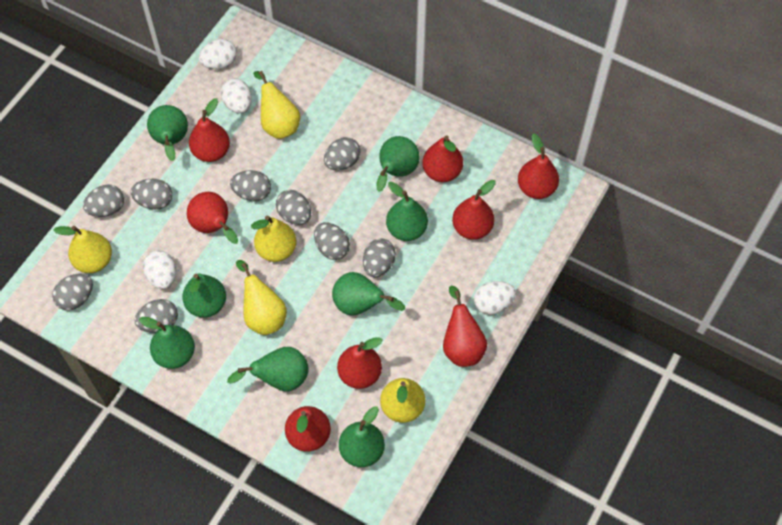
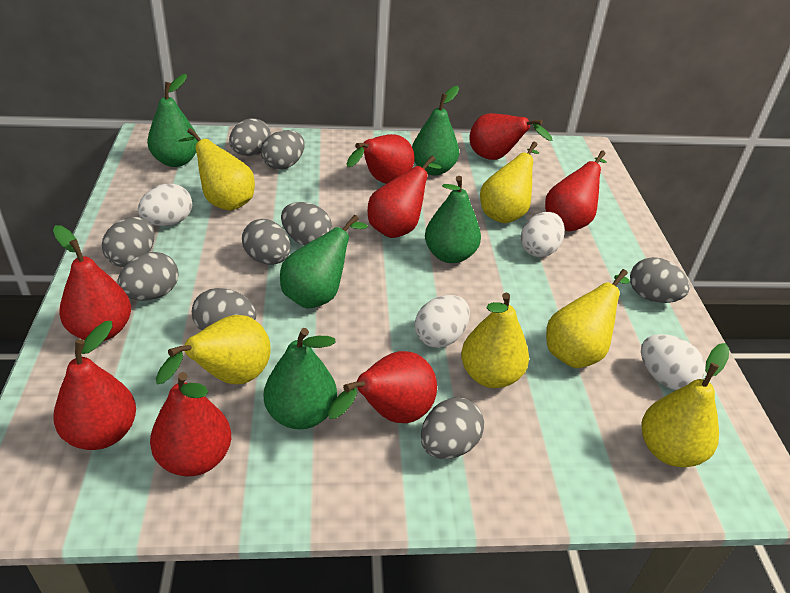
green pear: [139,317,195,369] [147,105,188,161] [182,273,226,318] [227,347,309,391] [332,272,405,315] [339,406,385,467] [377,136,419,192] [386,182,428,241] = 8 -> [147,74,198,167] [264,328,337,429] [280,215,368,309] [412,86,459,176] [425,176,481,263] = 5
yellow pear: [53,226,112,273] [236,260,287,335] [251,215,297,262] [253,71,300,139] [380,378,425,423] = 5 -> [156,315,271,384] [179,128,255,211] [461,293,529,388] [480,142,539,223] [546,269,630,368] [641,343,729,467] = 6

